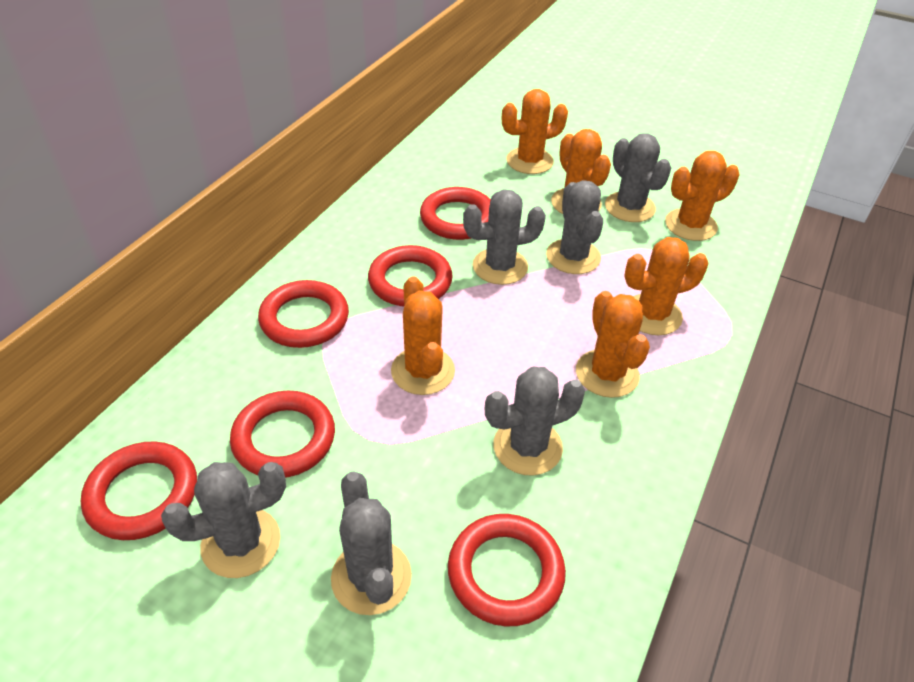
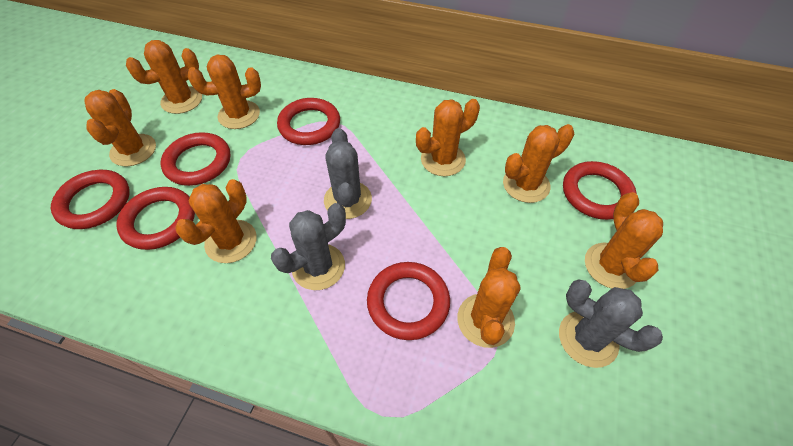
grey cactus: [161,462,286,578] [331,471,412,615] [463,190,546,285] [485,367,585,476] [546,180,603,274] [605,133,671,222] = 6 -> [271,203,346,290] [324,128,372,219] [559,279,663,368] = 3
orange cactus: [391,276,455,395] [502,89,568,174] [551,129,611,214] [576,291,650,398] [624,237,708,335] [665,151,739,241] = 6 -> [84,89,156,166] [126,40,202,114] [175,179,257,263] [188,55,261,129] [416,99,480,176] [457,247,521,348] [503,124,574,203] [585,192,663,289] = 8

